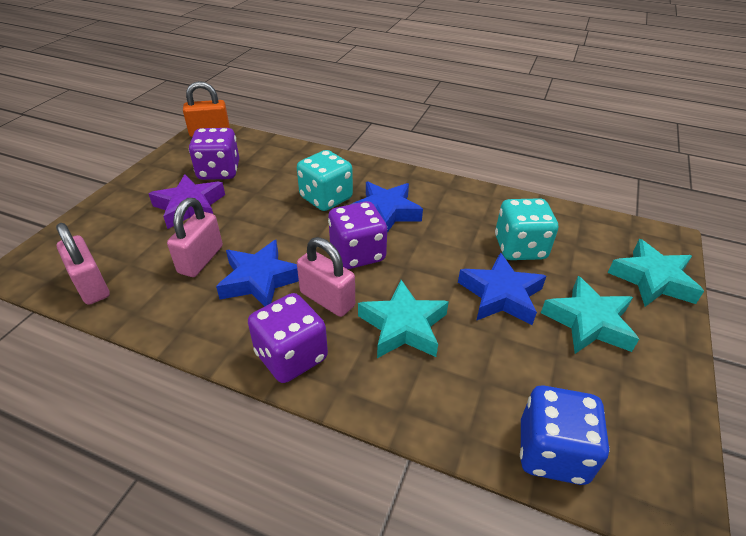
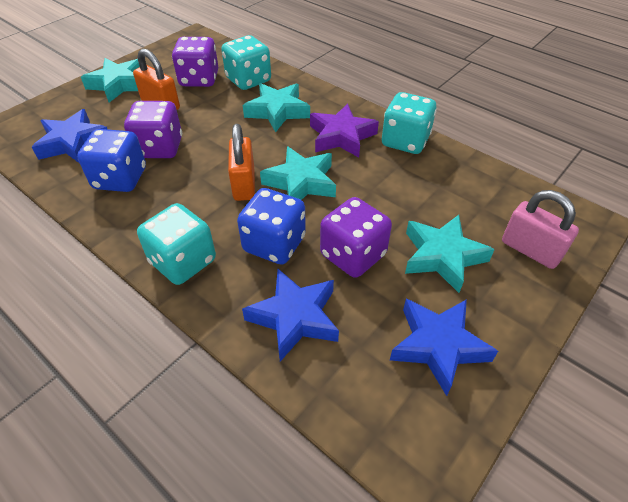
blue dice: [520,385,609,485] = 1 -> [77,129,146,192] [237,188,306,264] = 2
orange padlock: [183,81,230,137] = 1 -> [133,49,180,110] [228,124,255,201] = 2
pink padlock: [56,223,110,305] [167,198,223,277] [297,237,355,317] = 3 -> [502,190,579,269] = 1
turquoise dice: [297,150,353,211] [495,198,558,260] = 2 -> [137,203,216,285] [221,35,271,90] [382,92,437,154] = 3
turquoise star: [358,280,449,358] [541,276,639,354] [608,239,704,307] = 3 -> [81,58,140,102] [243,83,310,132] [260,146,336,200] [405,215,495,293] = 4

